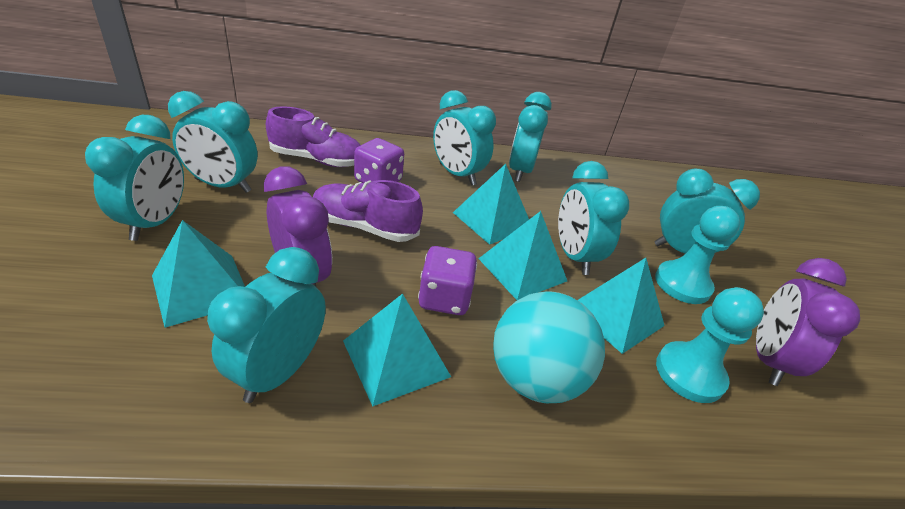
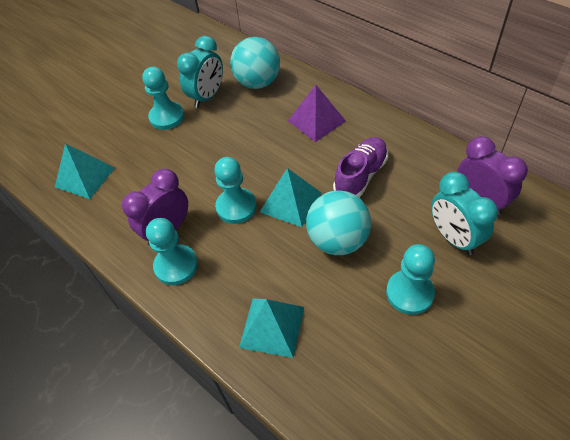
purple dice: [354,138,404,183] [418,246,477,315] = 2 -> none = 0
purple pyramid: none = 0 -> [288,85,346,142] = 1
purple shoe: [266,106,360,167] [313,180,423,242] = 2 -> [333,137,388,198] = 1
turquoise ball: [493,292,605,403] = 1 -> [230,37,280,89] [306,190,371,255] = 2
turquoise clock: [85,115,184,241] [168,91,258,193] [207,247,326,403] [433,90,496,185] [509,92,552,182] [558,161,629,275] [654,169,760,257] = 7 -> [177,36,223,108] [431,172,498,255] = 2
turquoise pawn: [655,206,740,304] [656,287,764,403] = 2 -> [142,67,184,130] [146,218,198,285] [214,157,257,224] [386,244,435,315] = 4
turquoise pyramid: [152,220,245,328] [343,293,451,407] [453,164,529,245] [478,211,567,300] [578,258,665,354] = 5 -> [55,144,115,199] [239,299,304,358] [260,168,321,227] = 3

